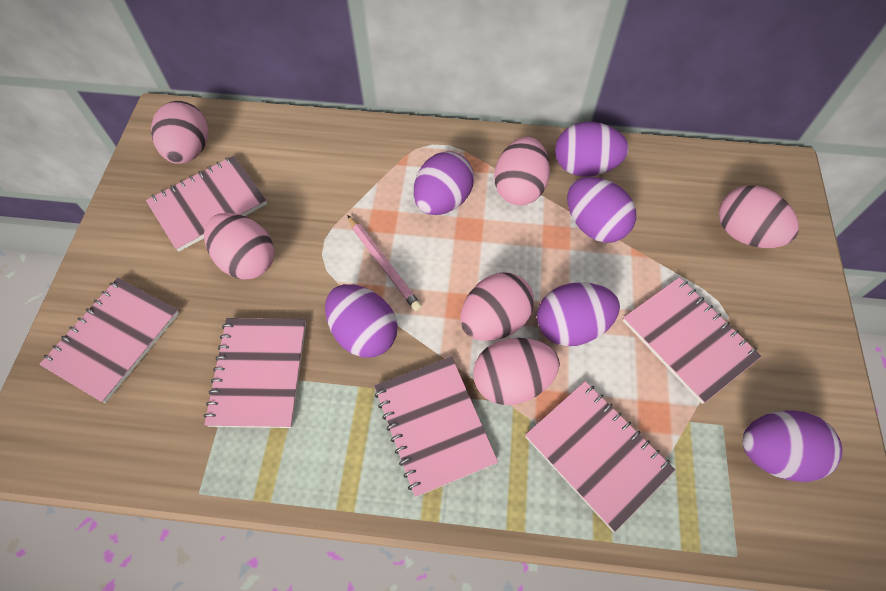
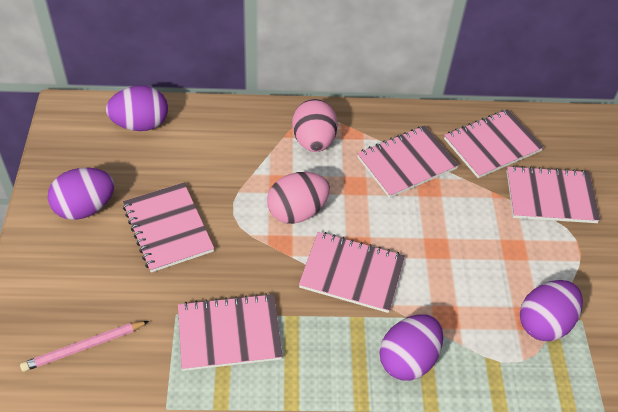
pink egg: [151,101,208,164] [204,213,274,280] [460,272,534,341] [473,338,560,405] [494,137,550,205] [719,186,799,248] = 6 -> [267,172,330,224] [292,99,338,152] = 2
purple egg: [325,284,397,358] [414,151,474,215] [537,282,620,346] [555,122,629,176] [567,177,636,243] [742,410,842,482] = 6 -> [48,168,115,220] [106,85,168,131] [379,314,443,380] [520,280,583,341] = 4

